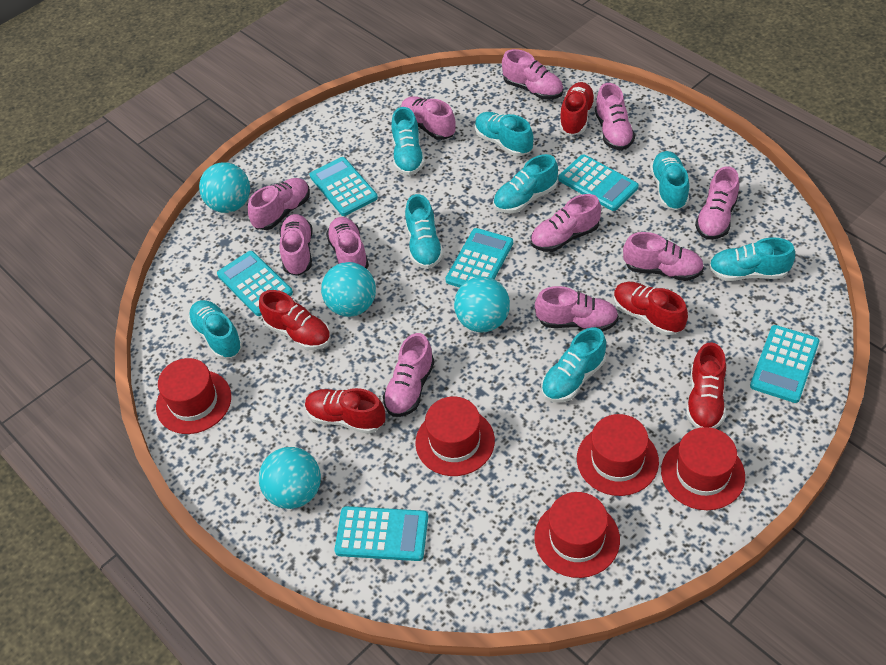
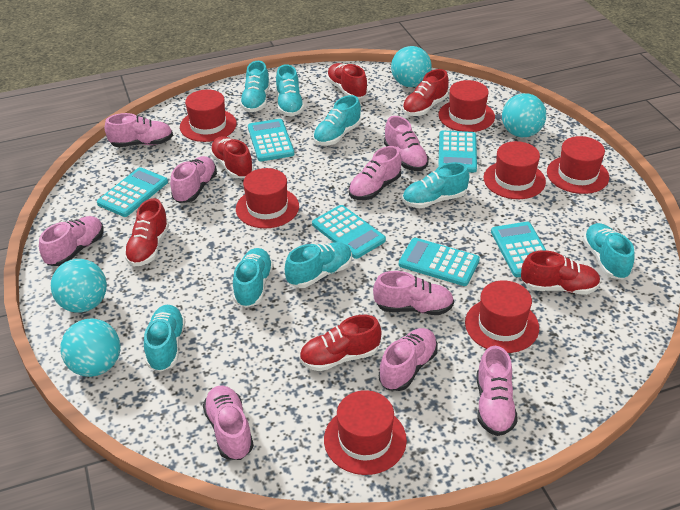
pink shoe: [248,178,310,230] [279,214,313,276] [326,217,369,269] [383,333,435,417] [401,96,456,140] [502,49,563,100] [531,194,601,252] [535,286,619,332] [595,83,635,150] [623,232,704,281] [695,166,739,240] = 11 -> [39,216,104,266] [105,113,173,147] [170,156,217,203] [203,385,254,460] [349,146,402,200] [373,271,454,315] [379,328,438,391] [384,116,429,171] [477,346,518,436] = 9
red hat: [156,358,231,434] [415,396,495,476] [534,492,620,578] [577,414,659,496] [661,427,745,510] = 5 -> [180,89,237,142] [236,168,299,228] [324,390,407,475] [438,80,495,132] [465,280,539,353] [483,141,546,199] [547,136,609,194] = 7
red shoe: [259,290,331,350] [305,388,386,434] [559,82,596,135] [614,282,688,335] [686,342,726,428] = 5 -> [124,198,169,266] [210,136,254,179] [299,315,381,371] [326,63,368,99] [402,69,449,116] [521,250,601,295] = 6

